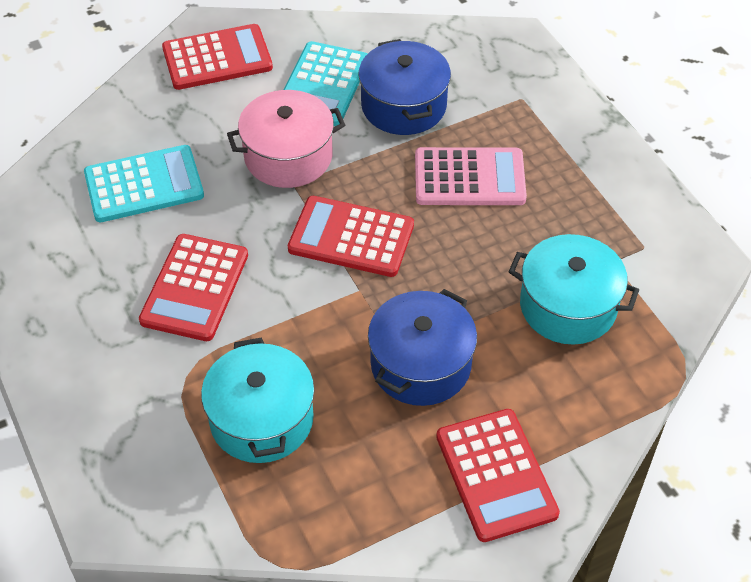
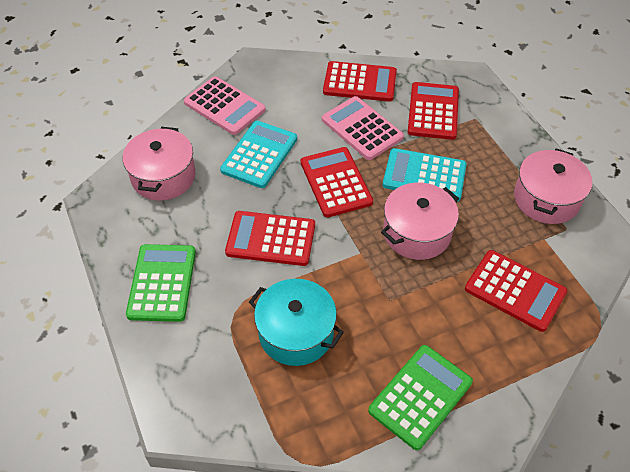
blue pot: [358,39,451,135] [368,289,477,406] = 2 -> none = 0
green calculator: none = 0 -> [126,244,196,322] [368,345,473,450] = 2
pink calculator: [415,147,527,205] = 1 -> [184,76,265,135] [322,96,404,160] = 2
pink pot: [227,90,345,188] = 1 -> [123,127,196,201] [381,183,459,260] [514,148,593,224] = 3
red calculator: [139,234,248,341] [162,24,273,90] [288,196,414,277] [436,409,560,542] = 4 -> [225,211,315,266] [301,147,373,218] [323,61,397,102] [408,82,459,140] [465,250,567,332] = 5
turquoise pot: [201,338,314,463] [509,234,639,345] = 2 -> [249,279,344,366] = 1

